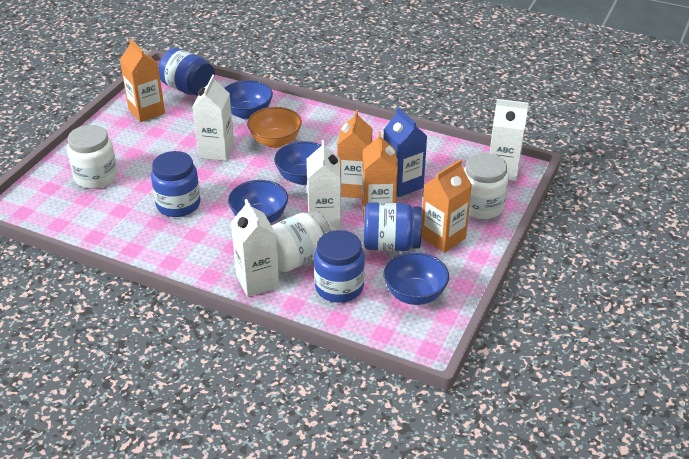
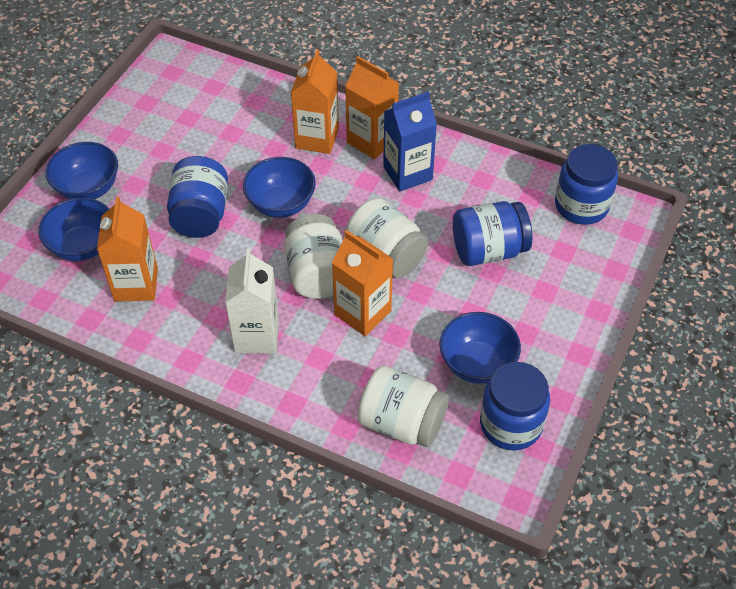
orange bowl: [247,107,302,148] = 1 -> none = 0
white carton: [193,74,234,161] [231,199,279,297] [307,140,341,231] [489,99,529,181] = 4 -> [225,249,279,354] = 1

